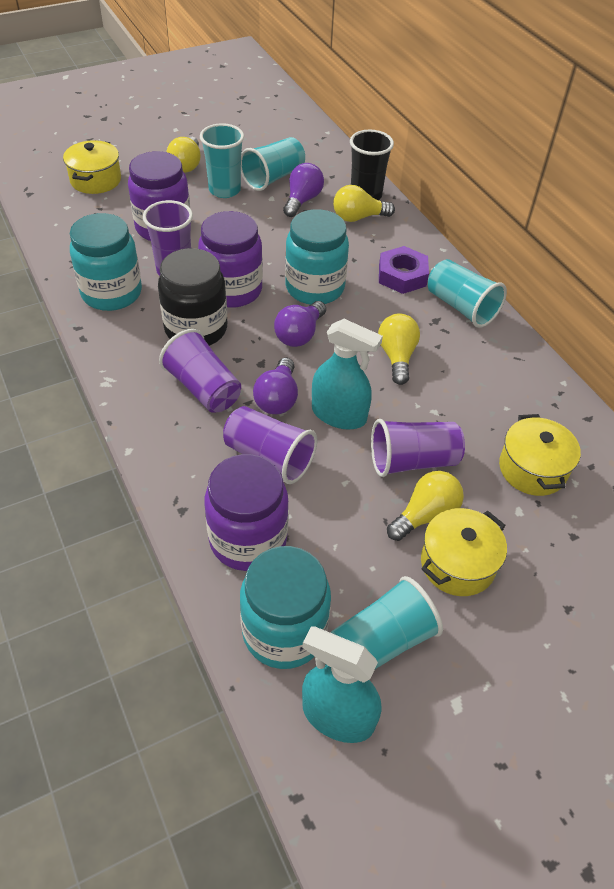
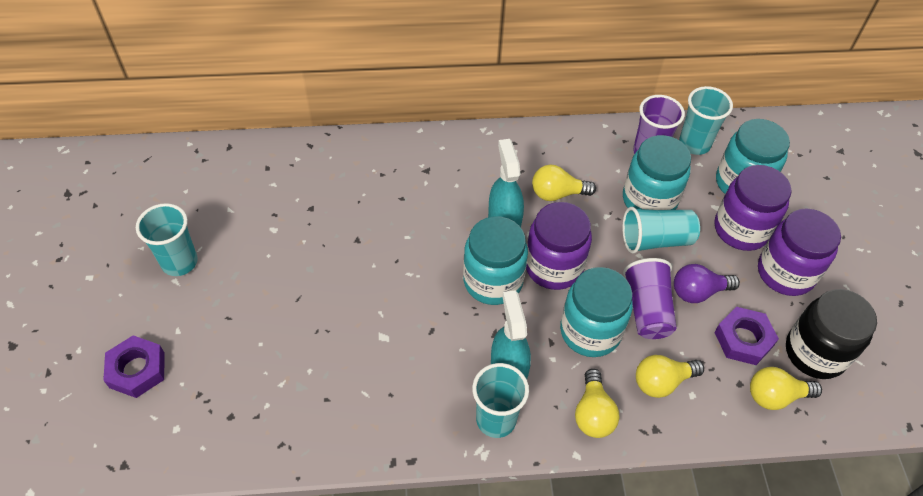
black cup: [350,130,394,200] = 1 -> none = 0
purple cup: [143,200,193,276] [159,329,241,413] [223,406,317,484] [371,419,465,477] = 4 -> [623,258,676,339] [633,95,685,154] = 2
purple light bulb: [253,358,298,414] [274,301,326,347] [283,163,324,217] = 3 -> [674,264,740,303] = 1
purple nut: [379,246,429,294] = 1 -> [103,335,165,398] [714,307,779,365] = 2
turquoise jar: [70,213,142,311] [240,546,331,669] [285,209,349,305] = 3 -> [463,216,528,305] [560,267,633,357] [623,135,691,210] [716,119,790,194] = 4
yellow pot: [63,140,121,194] [421,508,507,596] [499,414,581,496] = 3 -> none = 0

